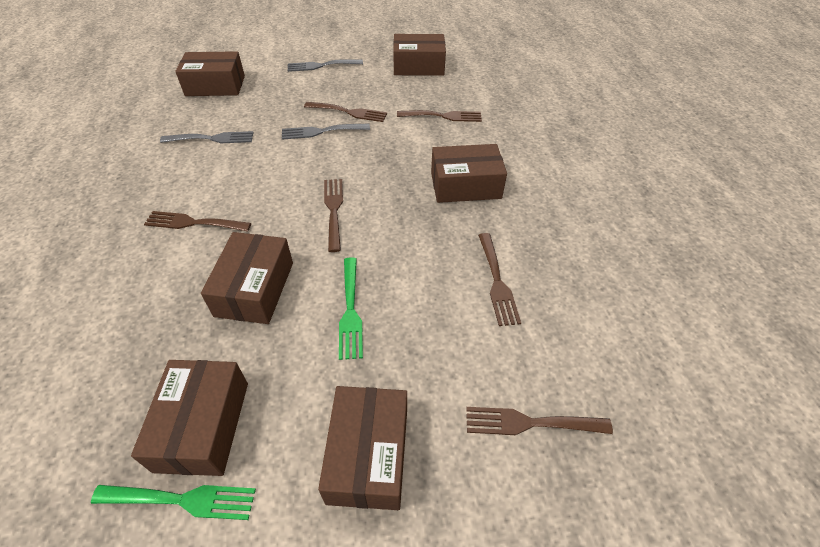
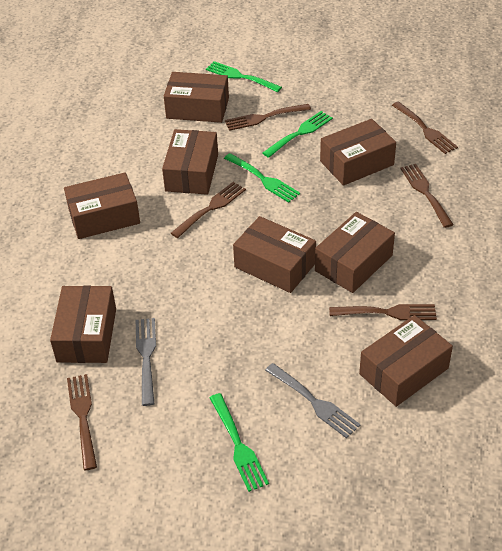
brown box: [131,360,248,476] [175,51,245,96] [201,232,293,324] [318,386,407,510] [393,34,446,76] [431,144,507,203] = 6 -> [50,286,116,363] [64,172,140,239] [162,129,218,195] [164,72,229,123] [233,216,316,293] [315,212,395,293] [320,119,396,186] [359,315,453,407] = 8
green fork: [91,485,256,520] [339,257,363,360] = 2 -> [206,61,282,92] [210,393,269,492] [224,153,300,203] [263,111,333,158] = 4
grey fork: [160,131,254,143] [282,124,370,140] [288,59,363,72] = 3 -> [136,318,156,406] [265,363,361,439] = 2

